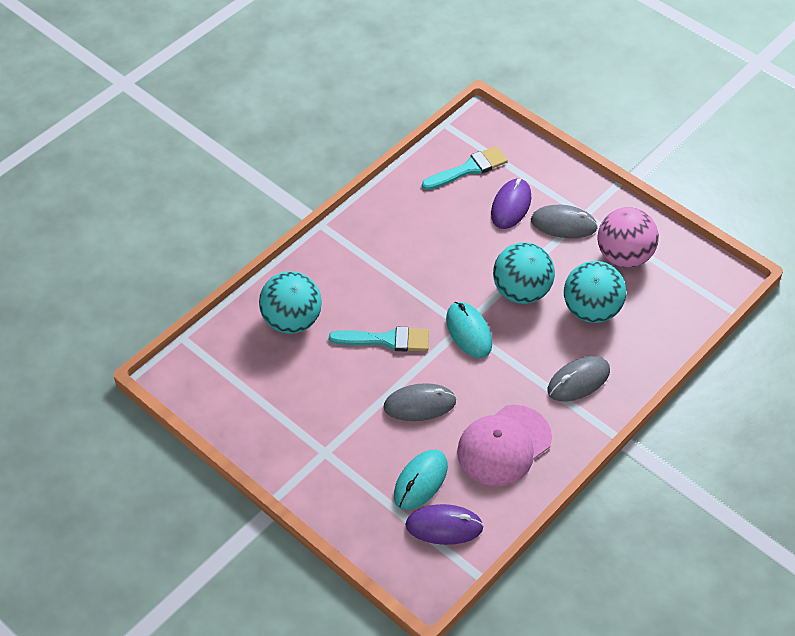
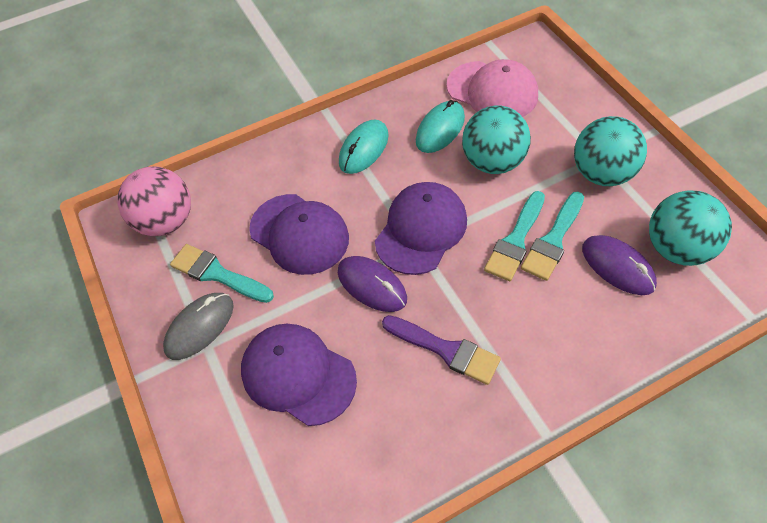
grey mouse: [383,383,457,421] [531,205,598,238] [548,356,610,402] = 3 -> [163,293,234,360] = 1
purple brush: none = 0 -> [382,315,501,385] = 1
purple cap: none = 0 -> [241,324,357,426] [249,194,349,275] [375,182,467,275] = 3
turquoise brush: [329,326,429,352] [422,146,508,190] = 2 -> [170,244,274,303] [484,191,545,281] [521,192,584,281] = 3

